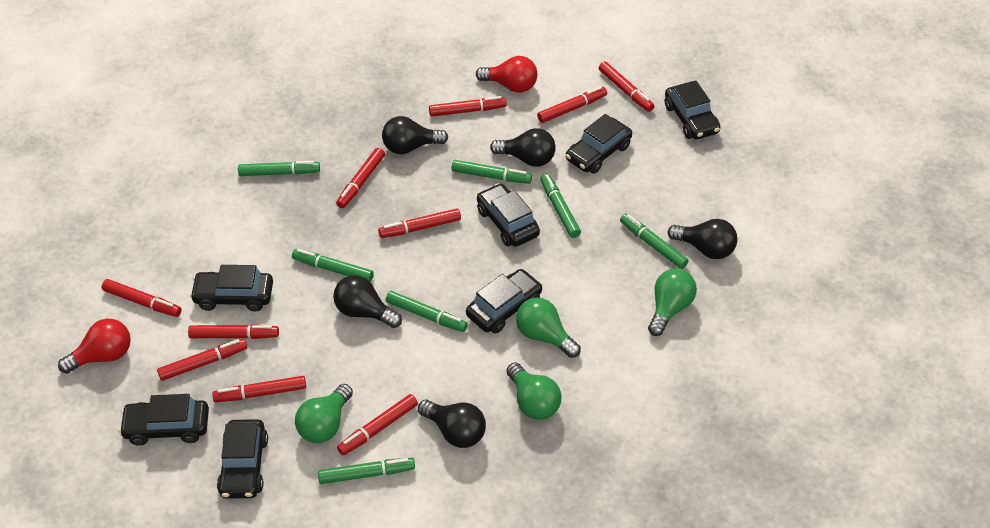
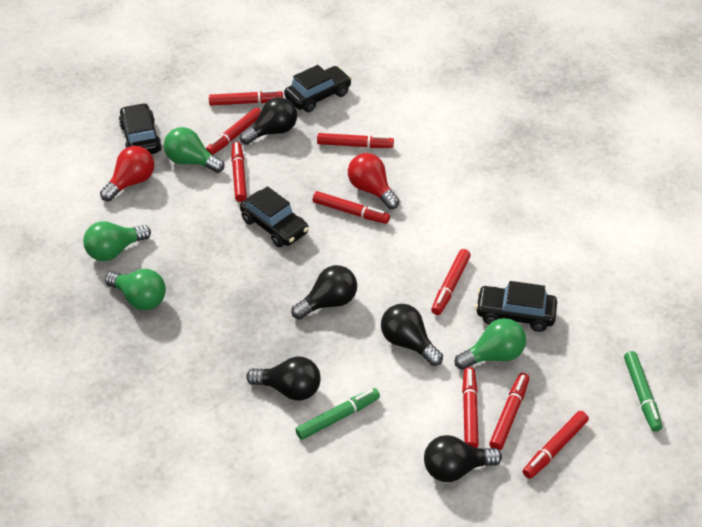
black car: [119,394,209,446] [190,265,273,312] [217,419,268,499] [466,269,543,334] [477,183,540,247] [566,114,632,174] [665,80,720,139] = 7 -> [119,103,162,154] [240,186,309,247] [284,65,352,112] [475,281,557,332] = 4
green marker: [238,161,320,176] [292,249,374,282] [318,458,415,484] [386,291,468,332] [451,160,532,184] [540,173,581,238] [620,214,689,269] = 7 -> [295,388,380,440] [624,351,662,432] = 2
red marker: [102,279,181,317] [157,339,247,381] [188,324,279,339] [212,376,306,402] [336,148,385,208] [337,394,418,455] [378,208,461,238] [429,96,507,117] [537,86,607,123] [599,61,654,112] = 10 -> [206,108,261,155] [209,90,283,106] [231,142,247,202] [313,191,390,224] [317,133,394,148] [431,249,471,315] [462,367,479,448] [489,373,529,451] [523,411,589,479] = 9

